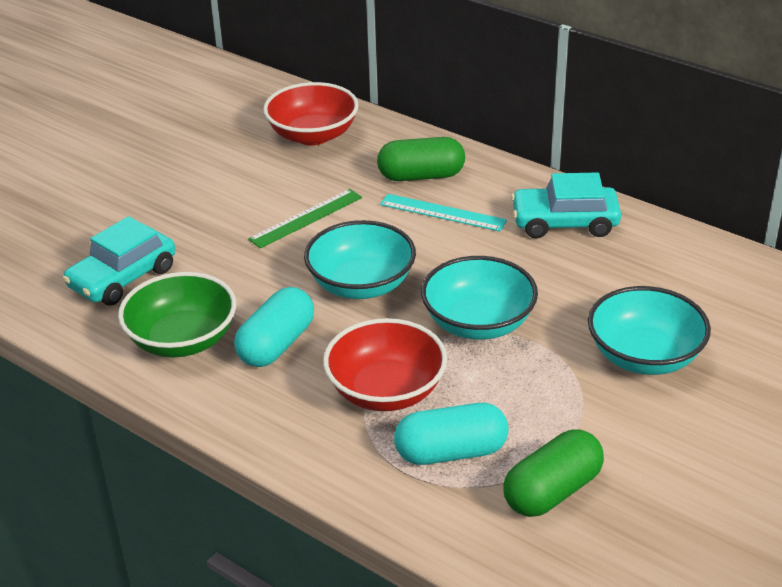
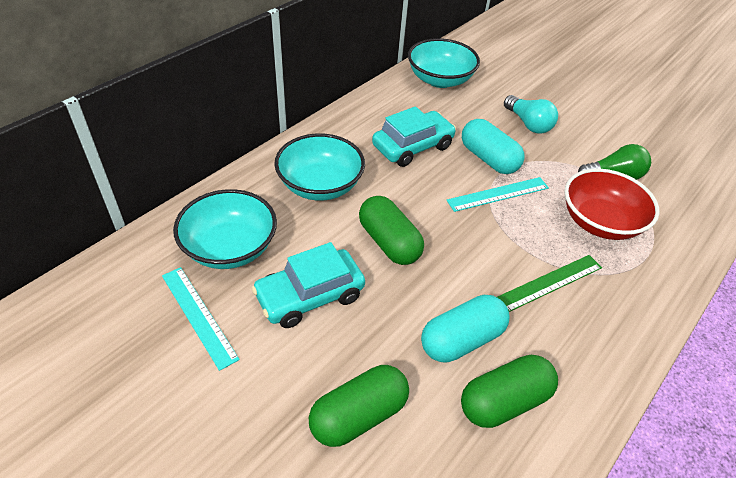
green bowl: [118,272,236,357] = 1 -> none = 0
green capsule: [377,137,465,181] [503,429,604,517] = 2 -> [309,365,409,447] [359,196,424,265] [461,355,558,428] = 3
green light bulb: none = 0 -> [578,144,651,180] = 1
red bowl: [263,82,359,145] [323,318,447,411] = 2 -> [564,169,660,240] = 1
turquoise light bulb: none = 0 -> [504,95,558,134] = 1
turquoise ruler: [380,194,507,231] = 1 -> [162,267,240,371] [446,177,549,212] = 2

